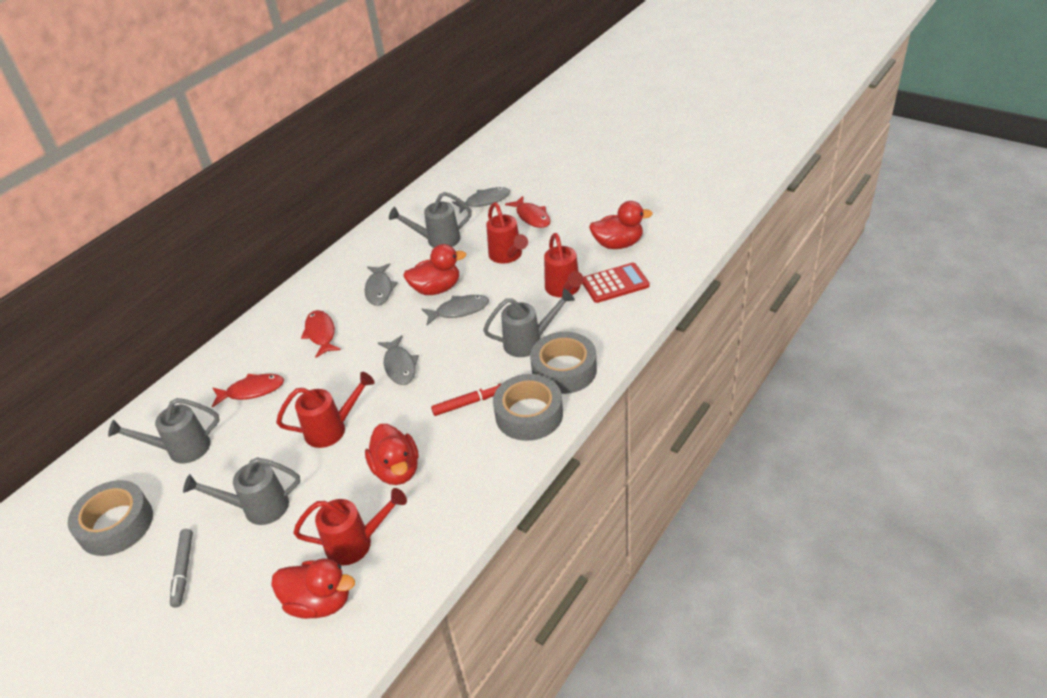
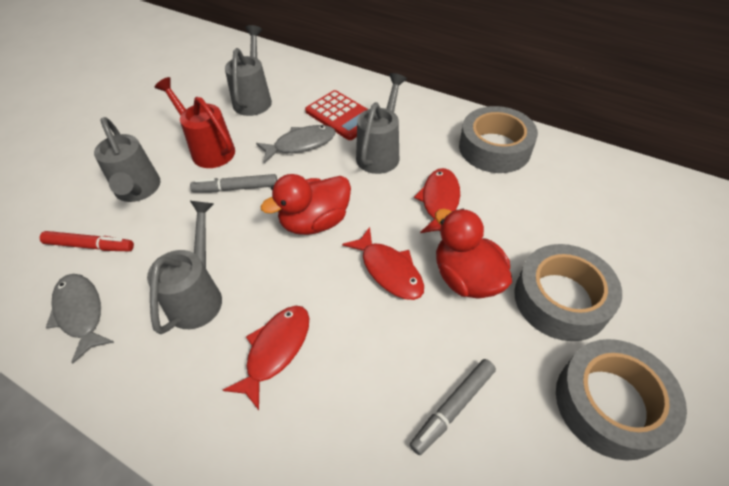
grey fish: [365,263,398,306] [378,335,419,385] [422,295,489,325] [452,187,510,213] = 4 -> [46,274,114,364] [256,125,336,163] = 2
grey marker: [170,529,193,608] = 1 -> [190,174,277,192] [410,359,496,455] = 2
red duck: [271,559,355,619] [365,424,419,485] [403,244,466,295] [589,201,653,249] = 4 -> [261,174,351,235] [435,209,512,299] = 2
red watering can: [276,372,375,448] [293,488,407,565] [486,202,528,263] [544,233,583,297] = 4 -> [155,77,235,168] = 1

